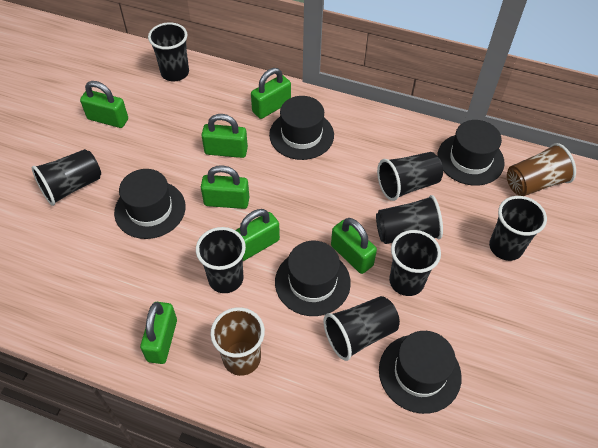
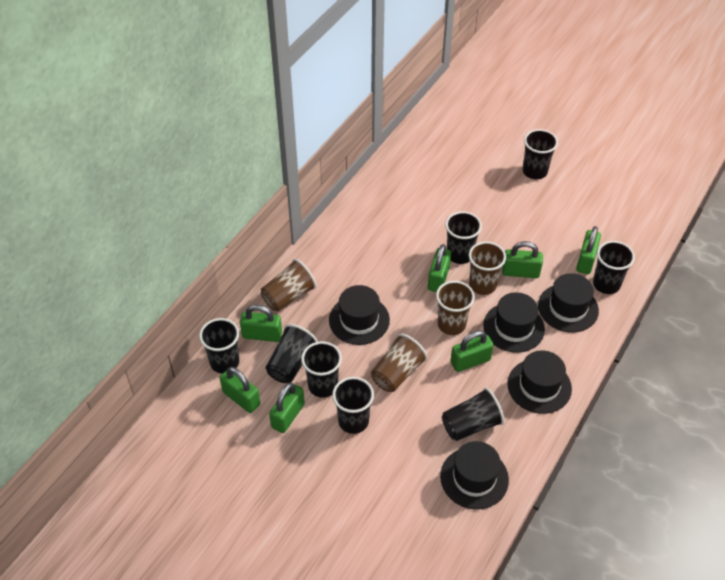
brown cup: [211,307,265,376] [507,143,576,196] = 2 -> [261,259,317,311] [371,334,428,392] [436,281,475,335] [469,241,506,295] = 4

